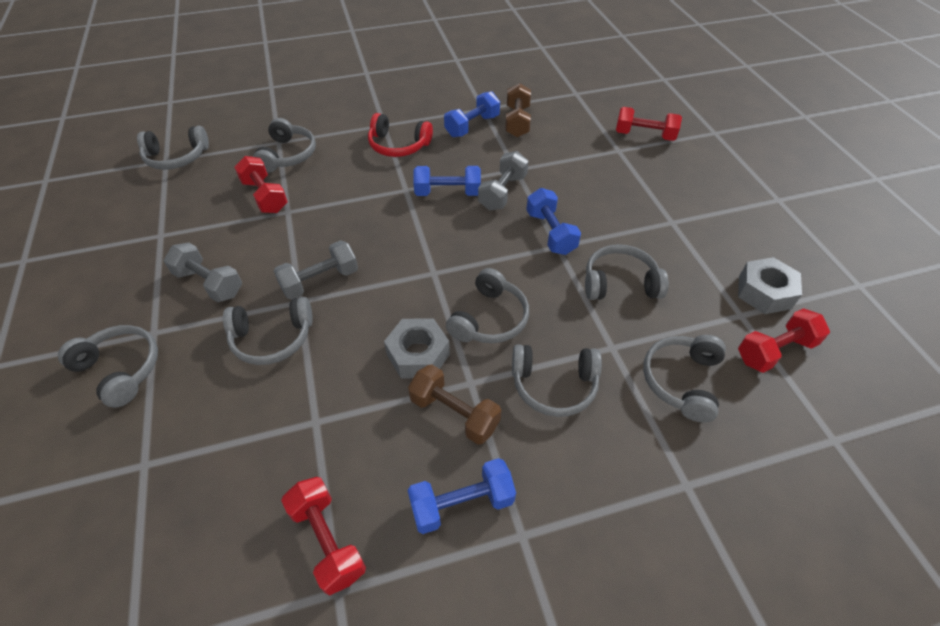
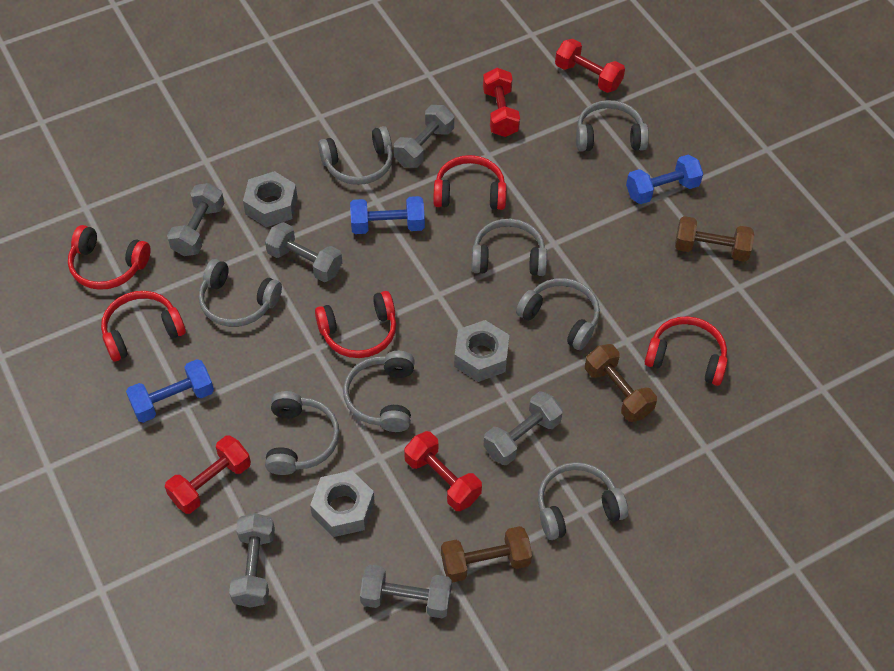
blue dumbbell: [408,458,516,534] [413,166,481,196] [444,91,500,137] [526,188,581,255] = 4 -> [126,359,214,423] [350,196,425,234] [626,154,703,204] = 3
brown dumbbell: [408,364,501,444] [505,83,531,137] = 2 -> [441,526,532,583] [585,344,657,422] [675,216,754,262] = 3
grey dumbbell: [164,242,242,302] [274,240,358,300] [478,151,528,210] = 3 -> [167,183,224,256] [229,513,275,608] [265,222,342,282] [360,565,452,618] [394,105,454,168] [483,391,563,465] = 6
grey nut: [384,318,450,378] [738,257,802,314] = 2 -> [243,171,297,227] [310,470,374,537] [454,320,509,382] = 3
red headphones: [368,113,433,157] = 1 -> [68,225,150,290] [101,291,186,361] [315,291,396,358] [433,155,507,210] [645,316,728,386] = 5

